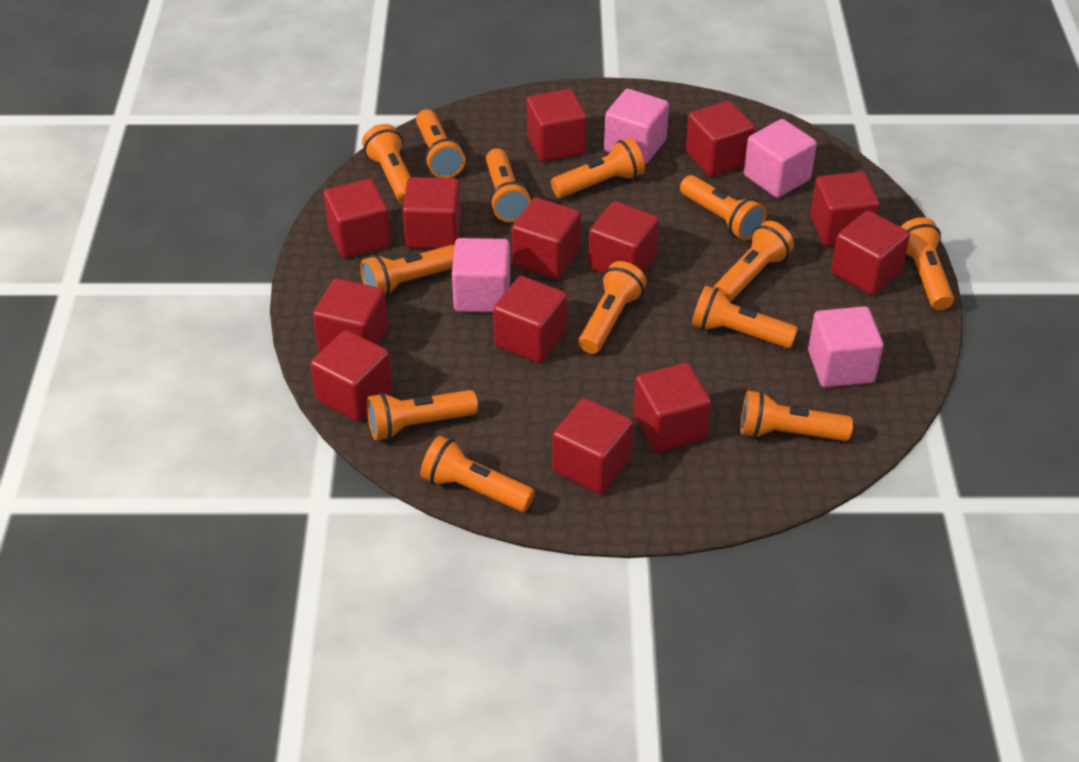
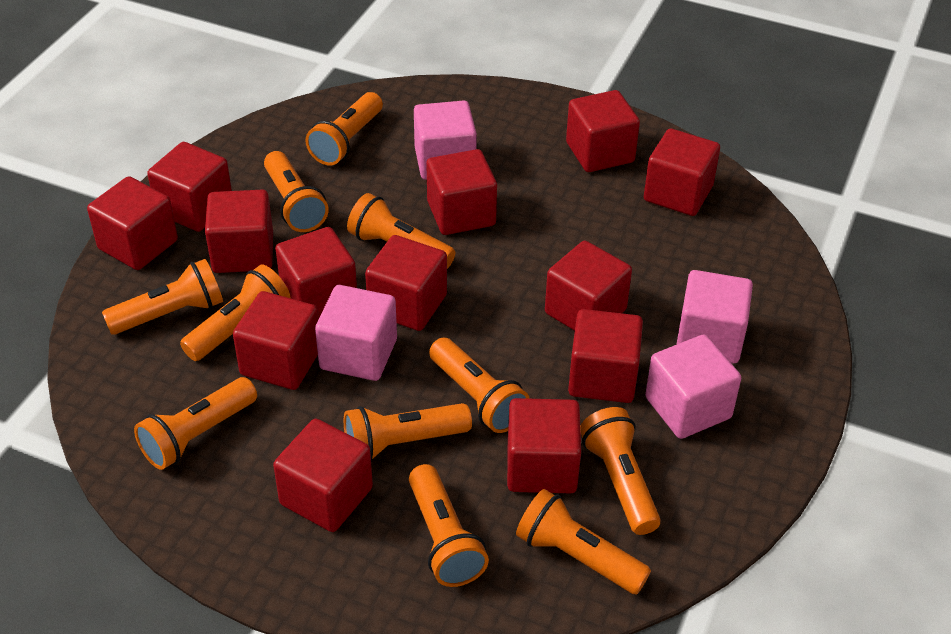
orange flashlight: [361,245,455,298] [362,124,411,205] [367,390,478,440] [416,109,465,178] [420,436,535,512] [486,148,531,222] [551,138,645,198] [578,261,647,354] [680,175,766,241] [692,285,798,348] [714,221,794,302] [740,390,853,441] [901,217,954,310] = 13 -> [102,259,223,335] [134,377,257,470] [180,264,291,361] [264,151,329,232] [305,92,383,165] [344,403,472,460] [347,193,455,269] [409,464,489,587] [429,338,530,433] [516,489,651,594] [580,407,661,535] = 11

